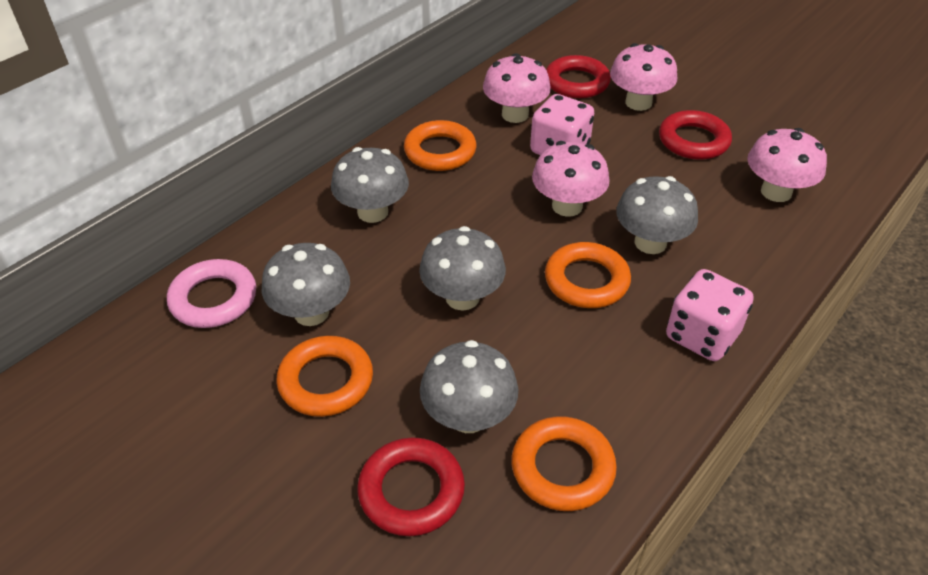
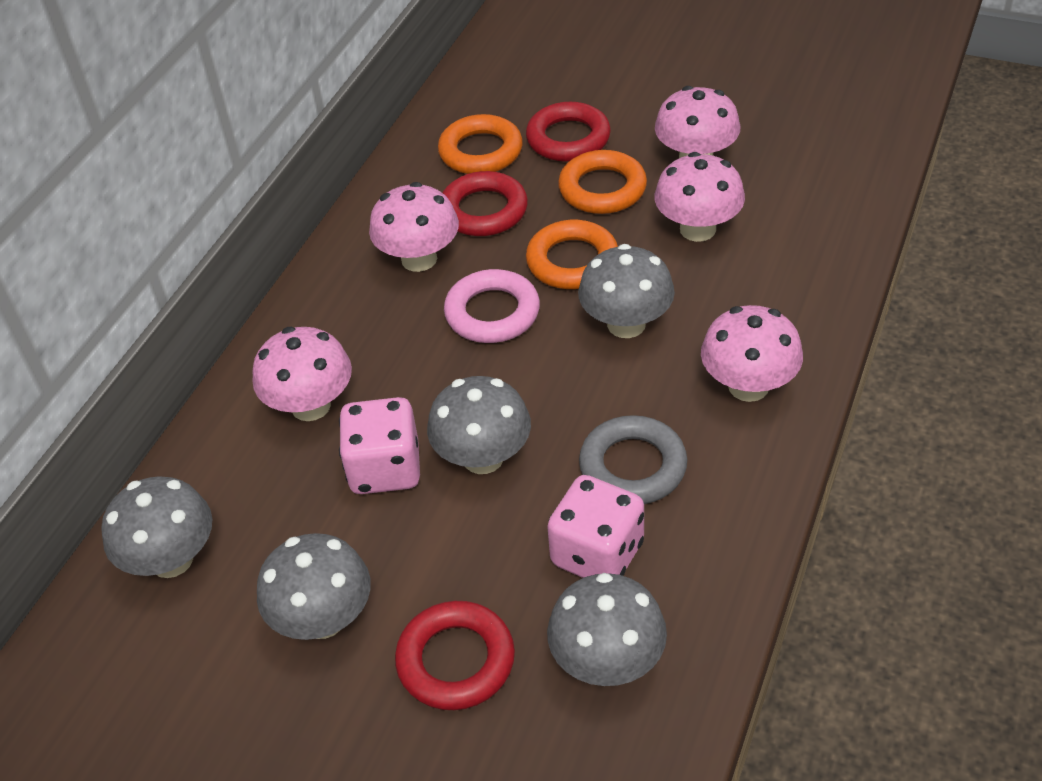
grey ring: none = 0 -> [579,415,687,504] = 1
orange ring: [276,336,373,417] [404,120,477,171] [511,416,617,511] [545,242,631,308] = 4 -> [438,114,523,174] [526,220,618,289] [558,150,647,214] = 3
pink mushroom: [483,53,551,123] [532,141,609,217] [610,43,677,111] [747,128,827,202] = 4 -> [252,327,352,421] [369,182,459,272] [654,152,745,242] [655,86,741,158] [701,305,803,402] = 5

